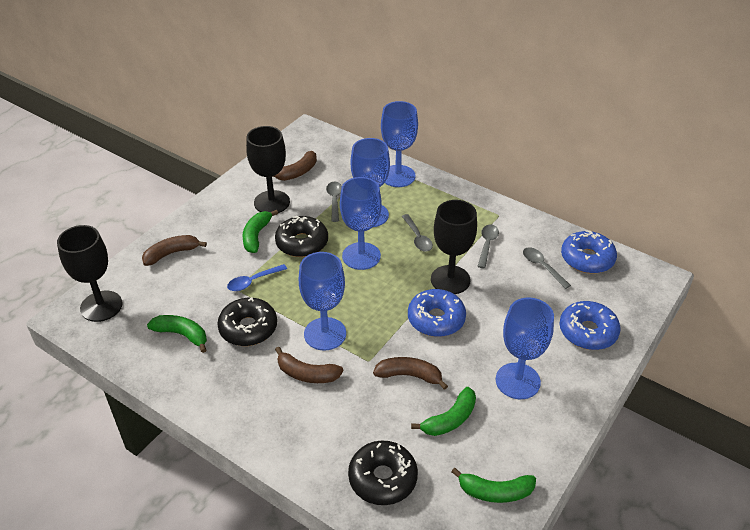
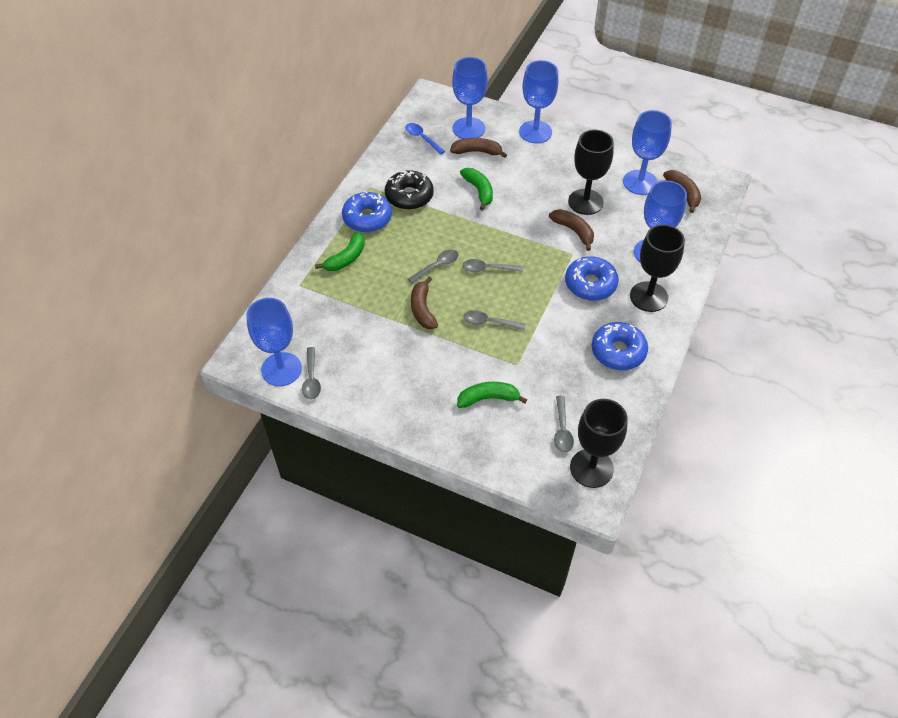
black donut: [217,297,277,346] [275,216,328,257] [348,440,418,505] = 3 -> [385,170,434,210] = 1
green banana: [147,315,207,353] [242,210,278,253] [411,387,476,436] [452,468,536,503] = 4 -> [315,232,365,271] [457,382,527,408] [460,168,493,210] = 3
grey spoon: [326,182,342,222] [402,214,433,252] [477,224,499,268] [523,247,571,289] = 4 -> [302,347,321,399] [408,249,459,284] [463,259,523,272] [464,310,526,330] [554,395,574,453] = 5

